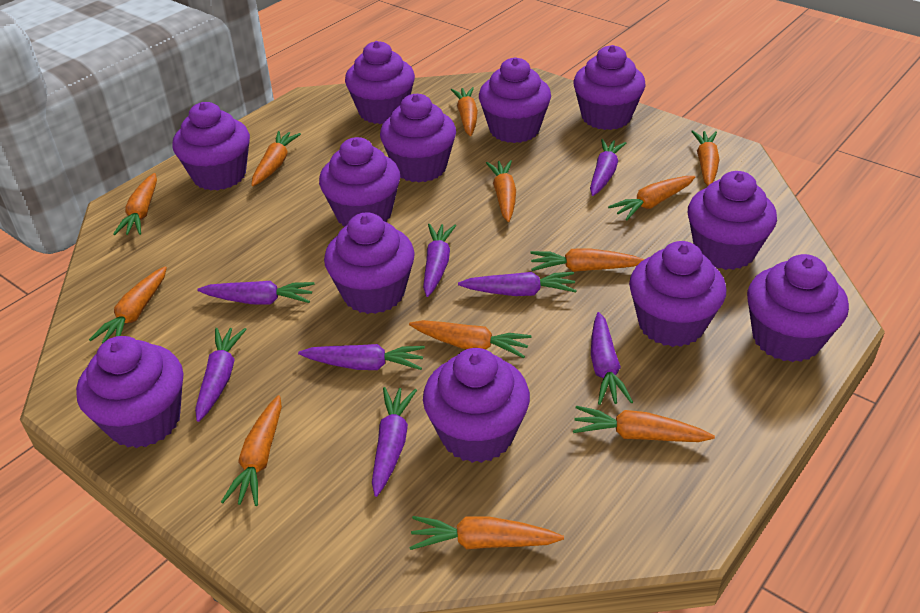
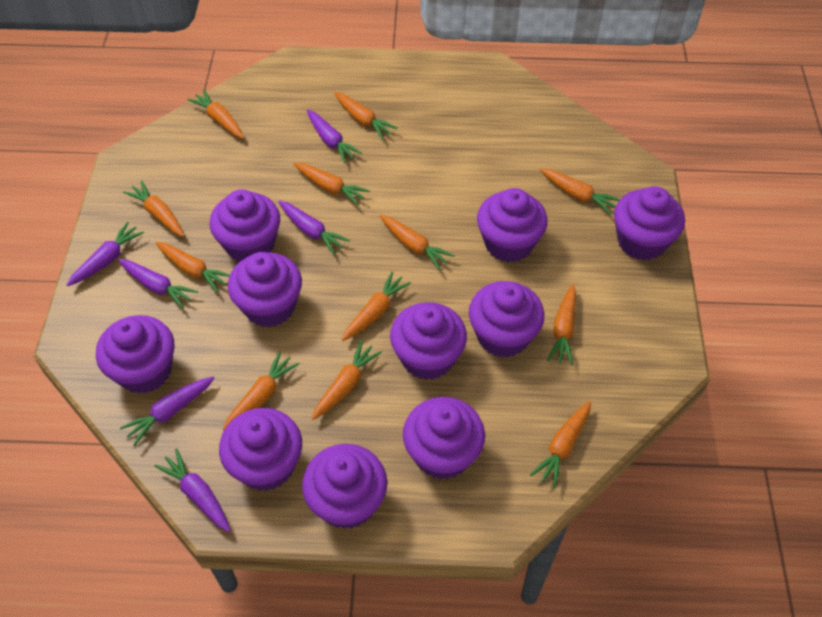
purple carrot: [195,328,247,422] [197,281,315,304] [298,344,425,370] [372,387,417,497] [423,224,456,297] [458,272,577,296] [590,139,626,196] [591,312,633,405] = 8 -> [67,222,144,286] [118,259,198,309] [120,376,214,446] [154,448,231,532] [278,201,350,255] [307,110,362,164] = 6
purple cupcake: [76,336,183,448] [172,102,250,191] [319,137,400,226] [324,213,415,314] [345,41,415,124] [380,94,456,183] [423,348,530,463] [479,57,551,143] [574,45,646,130] [629,241,726,347] [688,171,777,270] [747,254,849,362] = 12 -> [96,315,174,394] [209,189,280,262] [219,408,302,491] [228,252,302,327] [302,444,387,529] [390,302,467,380] [403,397,485,480] [469,281,544,358] [477,188,547,262] [614,186,685,261] = 10

